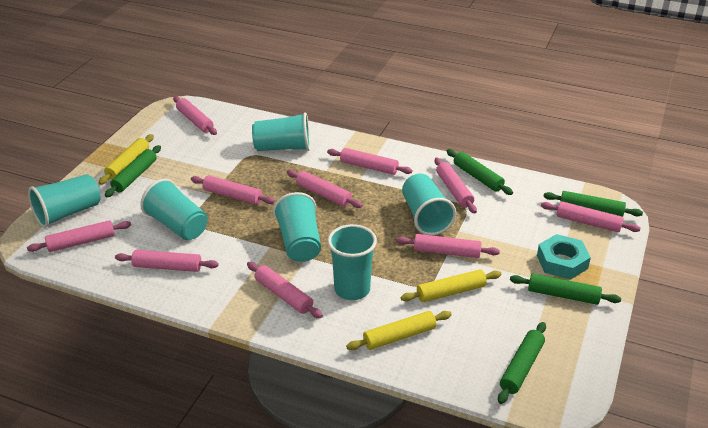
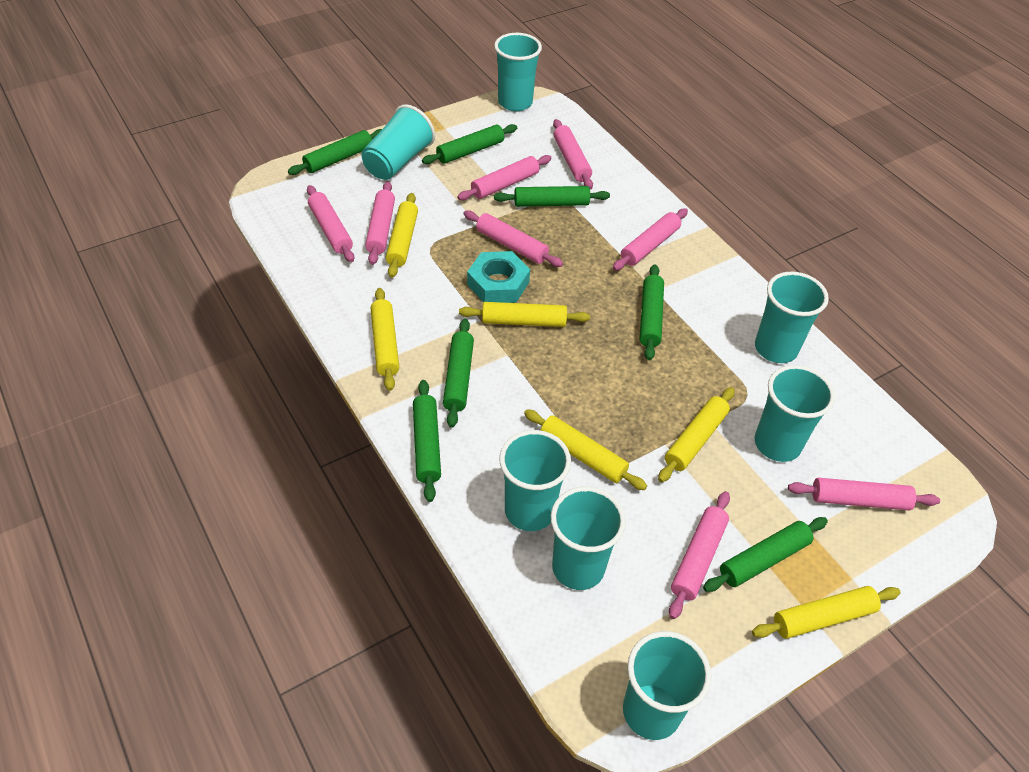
green rolling pin: [105,145,161,197] [447,149,513,195] [498,322,546,404] [510,274,621,305] [543,191,643,217] = 5 -> [288,129,382,175] [413,380,441,502] [422,124,517,164] [443,319,474,428] [494,186,610,207] [640,264,664,360] [703,517,828,592] = 7
pink rolling pin: [27,220,131,252] [115,250,219,272] [173,96,217,135] [191,175,275,205] [247,262,323,318] [287,170,362,208] [327,148,413,175] [396,234,500,258] [435,158,477,213] [541,201,641,232] = 10 -> [307,185,354,262] [365,181,395,265] [457,155,552,200] [463,210,563,267] [553,119,593,190] [613,208,688,271] [669,491,730,619] [788,478,940,511] = 8
turquoise cup: [28,174,101,228] [140,178,208,240] [252,112,310,151] [273,192,321,262] [328,224,377,300] [402,174,456,236] = 6 -> [361,104,435,180] [494,33,542,111] [499,430,571,531] [551,487,626,590] [623,631,711,740] [755,272,829,363] [755,365,835,462] = 7
yellow rolling pin: [99,134,154,185] [346,311,452,350] [401,269,502,302] = 3 -> [371,288,399,391] [386,193,418,278] [459,302,590,327] [524,409,647,490] [658,387,735,482] [752,586,901,639] = 6

